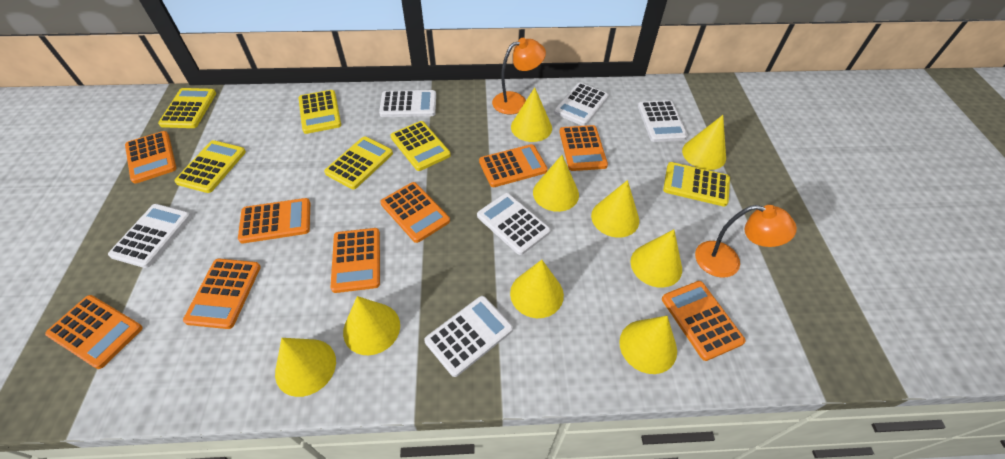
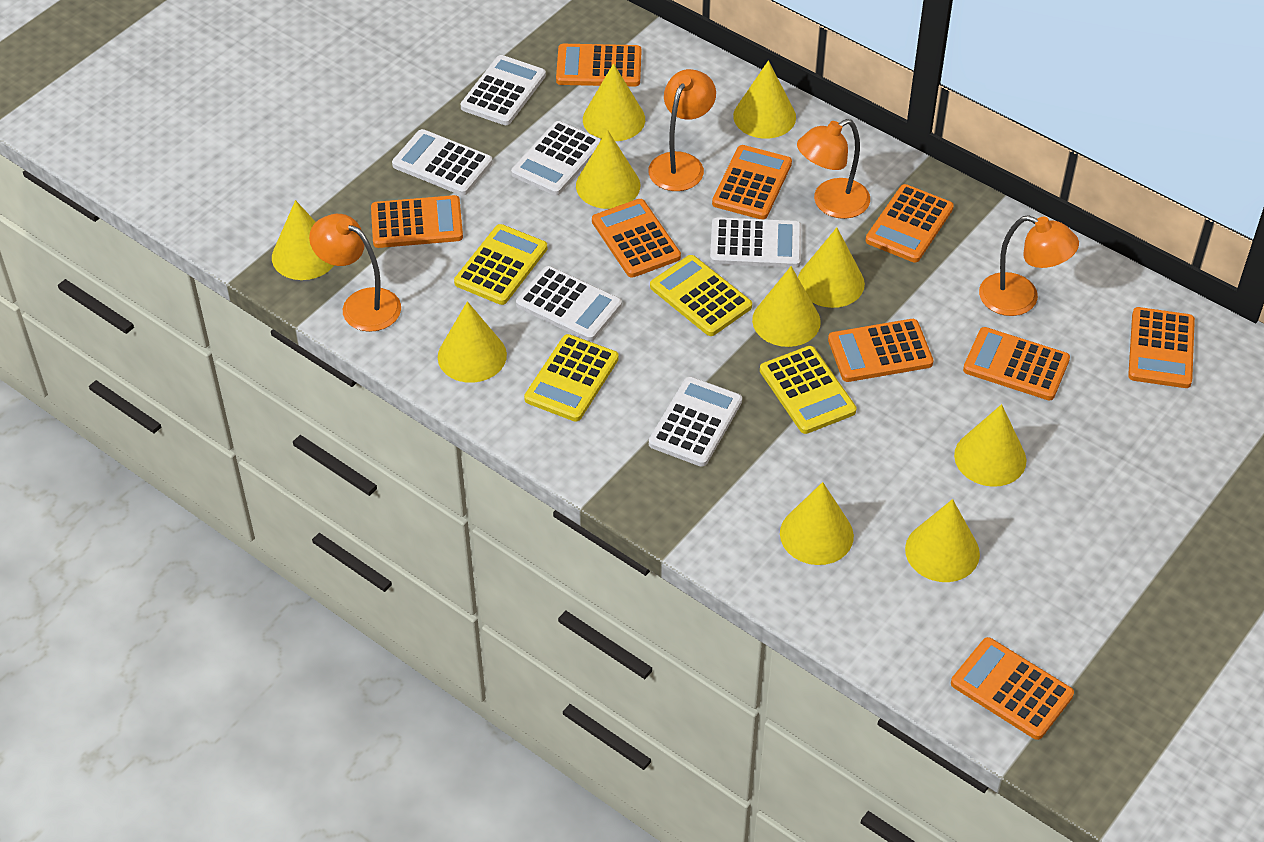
orange lamp: [492,38,546,114] [695,205,797,278] = 2 -> [309,214,401,332] [648,69,716,191] [797,119,870,219] [979,215,1079,316] = 4
yellow calculator: [158,88,216,128] [174,140,246,193] [299,90,341,134] [324,136,393,189] [390,121,451,171] [663,162,730,207] = 6 -> [454,224,547,305] [524,334,619,422] [650,255,752,336] [760,346,857,434] = 4
yellow cone: [275,338,336,397] [343,296,400,355] [510,260,564,318] [511,87,552,142] [533,155,579,212] [591,180,639,238] [619,316,677,374] [631,229,682,288] [682,115,726,170] = 9 -> [272,200,334,280] [438,301,507,383] [576,130,640,209] [583,63,645,141] [733,61,796,139] [752,266,821,347] [780,482,854,565] [798,228,865,308] [905,499,980,582] [954,404,1026,487] = 10

